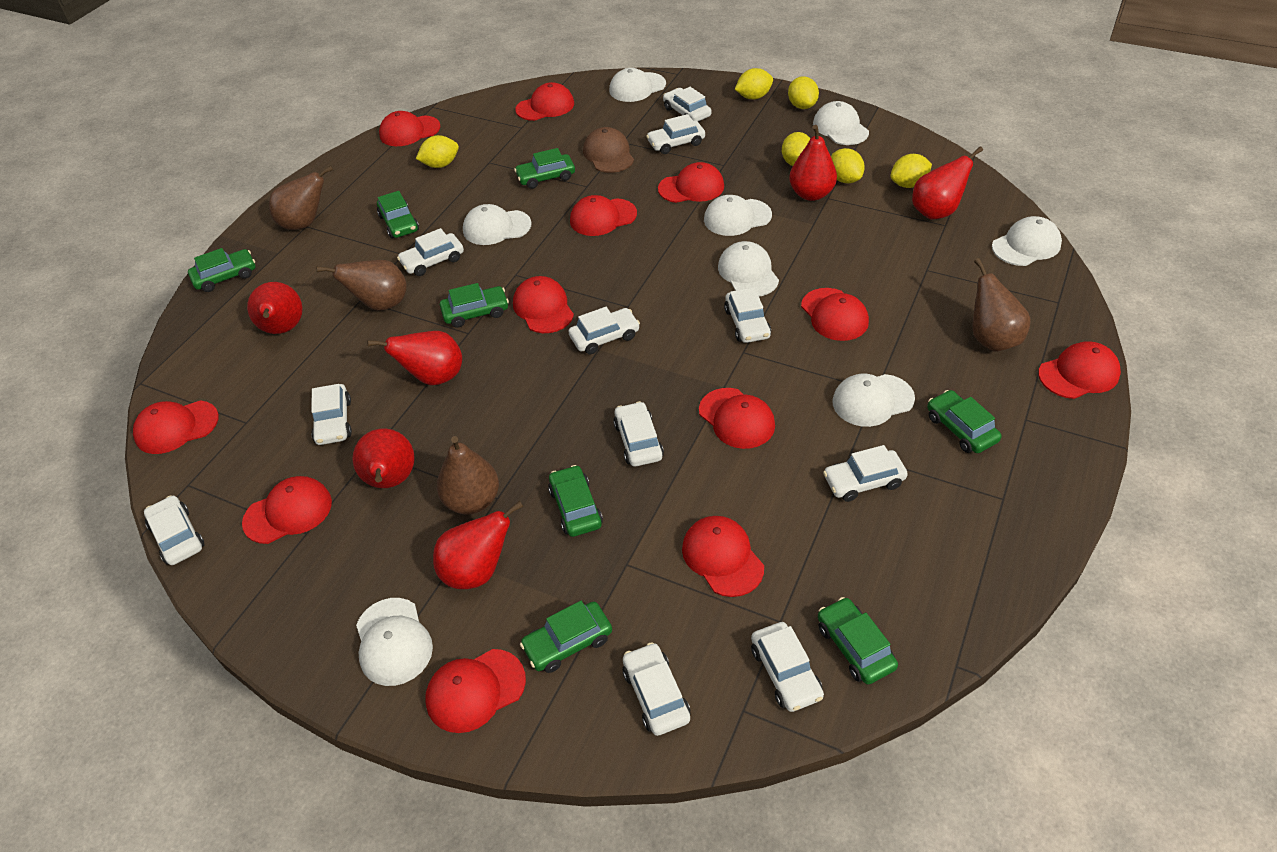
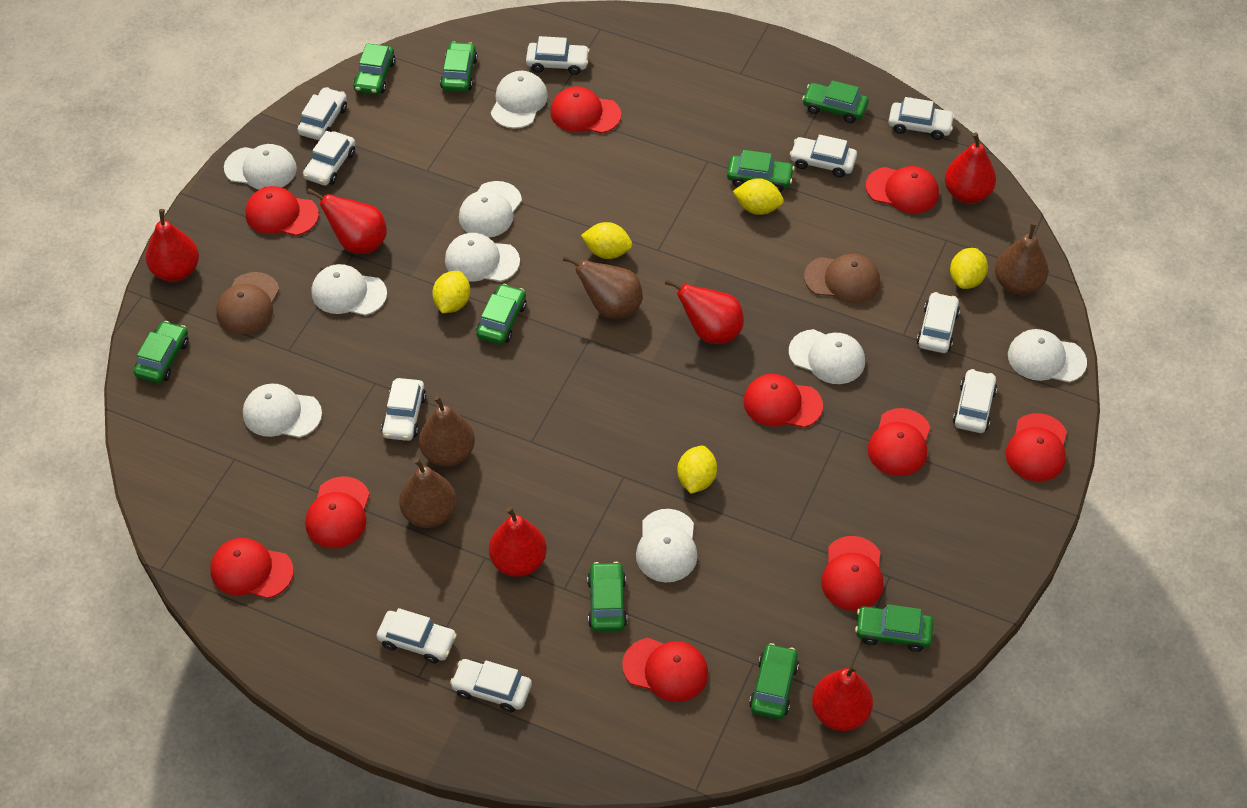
brown cap: [583,127,634,173] = 1 -> [216,272,280,334] [804,254,880,303] = 2
green car: [188,248,255,292] [377,191,419,238] [440,283,509,328] [514,148,575,189] [520,601,612,673] [548,465,603,537] [818,597,898,685] [927,390,1002,453] = 8 -> [133,321,189,383] [353,43,395,95] [440,42,477,92] [476,284,526,344] [587,562,627,632] [727,150,795,192] [749,643,799,719] [802,80,868,123] [855,604,933,652] = 9
red cap: [133,401,219,454] [242,476,332,544] [379,111,441,146] [425,649,526,733] [513,276,574,333] [515,82,574,121] [570,195,637,236] [658,162,724,203] [682,516,764,597] [699,388,775,449] [801,288,869,341] [1038,341,1121,399] = 12 -> [211,538,294,599] [245,186,319,236] [305,476,370,548] [550,86,621,133] [622,638,708,702] [743,374,823,428] [821,536,884,611] [865,166,939,213] [868,408,930,476] [1005,413,1067,482] = 10
white cap: [356,598,433,686] [463,204,532,245] [609,68,666,102] [704,195,772,236] [718,241,779,296] [813,101,869,145] [832,374,915,427] [992,216,1062,266] = 8 -> [224,144,297,190] [243,384,322,438] [311,264,387,316] [445,233,520,282] [459,181,522,238] [491,71,548,129] [636,509,698,582] [789,329,865,384] [1008,329,1087,383] = 9
white car: [144,495,205,565] [311,384,352,445] [397,228,464,276] [568,307,640,354] [613,401,664,467] [623,642,690,736] [646,114,705,154] [663,87,711,121] [724,287,771,343] [751,622,824,712] [823,445,908,502] = 11 -> [297,87,347,140] [303,131,355,186] [377,608,457,663] [381,378,426,441] [450,659,532,713] [526,36,590,75] [790,135,857,178] [888,97,955,140] [917,292,960,353] [953,369,997,433] = 10
yellow lemon: [416,135,459,168] [735,68,773,99] [782,132,810,166] [788,76,819,109] [831,148,865,183] [891,154,932,188] = 6 -> [432,271,470,313] [581,222,632,259] [677,446,717,494] [733,178,784,215] [950,248,988,289] = 5

